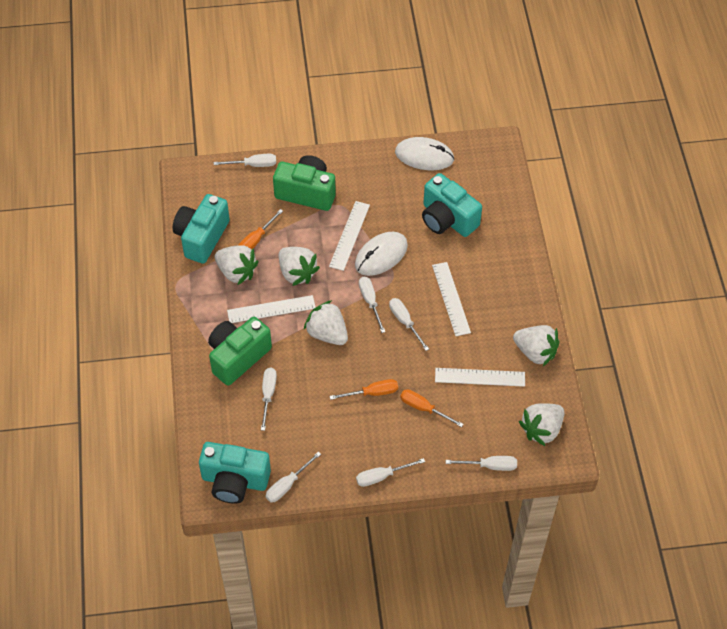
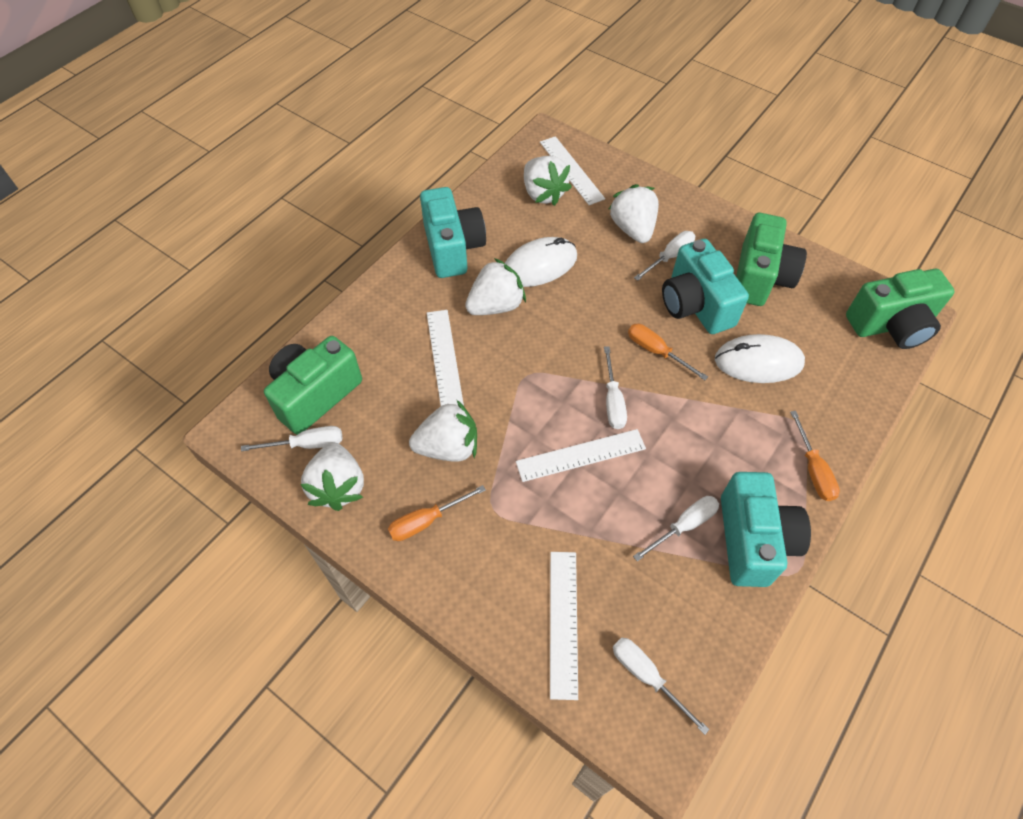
green camera: [208,317,272,386] [273,155,336,211] = 2 -> [264,336,362,435] [736,213,807,306] [846,269,955,349] = 3
white screwdriver: [214,154,276,167] [261,368,277,431] [266,452,321,502] [356,458,425,487] [359,277,385,333] [389,298,429,351] [446,456,517,471] = 7 -> [241,426,343,452] [604,346,627,429] [613,637,710,735] [633,496,719,561] [634,231,695,281] = 5

